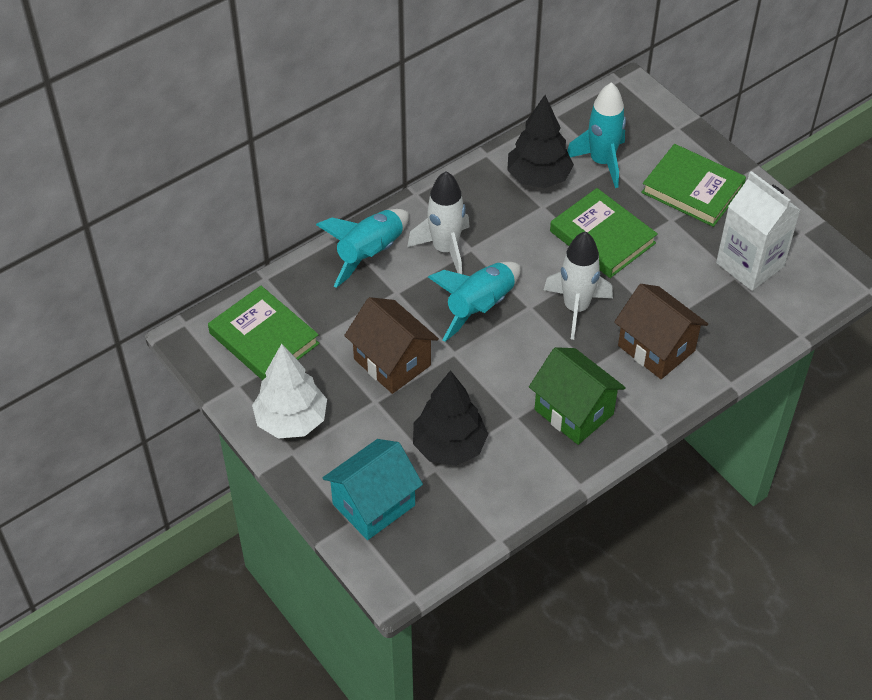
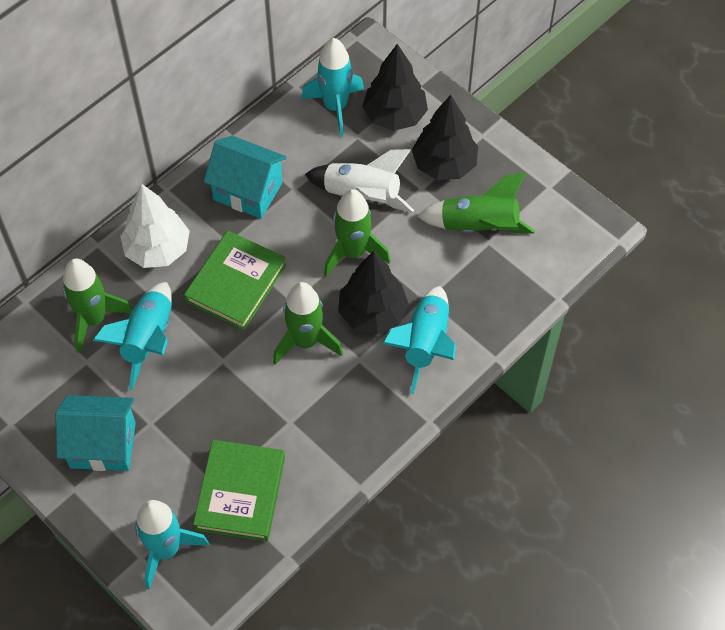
black tree: [413,370,488,466] [507,95,574,188] = 2 -> [338,251,409,335] [362,44,428,131] [412,95,478,180] = 3
brown house: [344,297,439,394] [614,284,708,379] = 2 -> none = 0
green book: [208,286,319,380] [550,188,658,278] [641,144,746,227] = 3 -> [184,231,287,330] [193,440,285,542] = 2
green house: [529,347,626,445] = 1 -> none = 0
green rocket: none = 0 -> [63,258,133,353] [273,282,343,365] [324,189,390,276] [417,172,535,234] = 4
turquoise house: [323,439,423,540] = 1 -> [55,395,136,471] [204,136,287,219] = 2
turquoise rocket: [316,209,409,288] [428,262,521,342] [567,82,626,188] = 3 -> [93,282,172,390] [135,500,209,589] [301,38,364,137] [382,286,456,394] = 4
white carton: [716,171,800,291] = 1 -> none = 0
white rocket: [407,171,470,274] [544,231,613,340] = 2 -> [304,149,414,212] = 1

